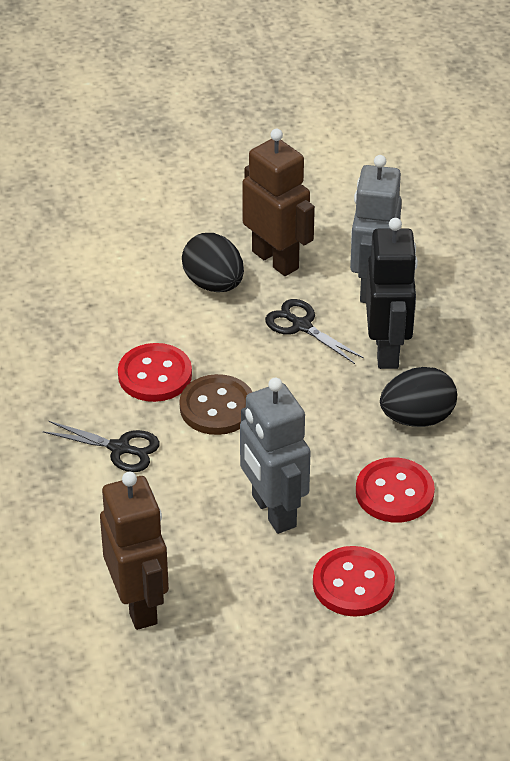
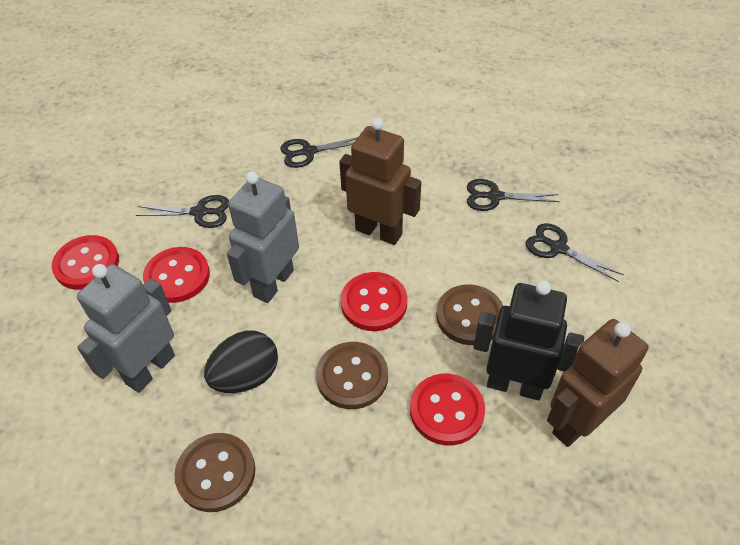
black egg: [182,233,244,292] [380,367,457,427] = 2 -> [204,330,278,393] = 1
black scissors: [43,421,160,472] [265,299,364,364] = 2 -> [136,195,229,228] [280,137,358,168] [467,179,560,211] [526,223,624,282] = 4
brown button: [179,374,252,435] = 1 -> [174,433,255,512] [316,342,388,409] [436,284,503,345] = 3
red button: [118,343,192,402] [313,546,395,617] [356,457,435,523] = 3 -> [52,235,119,290] [143,247,210,303] [341,272,407,331] [410,374,485,445] = 4

